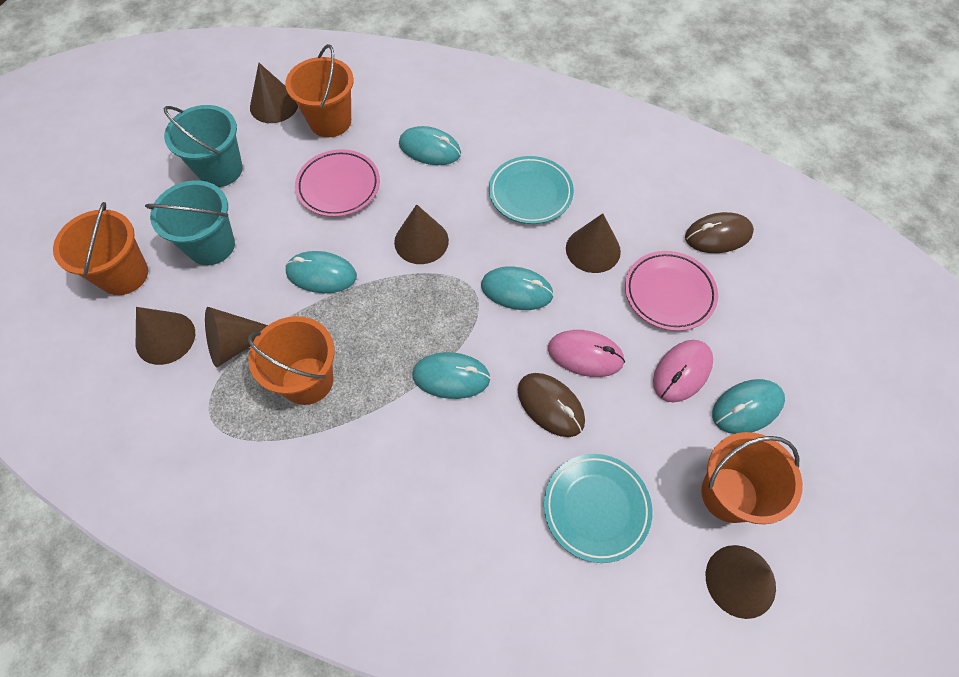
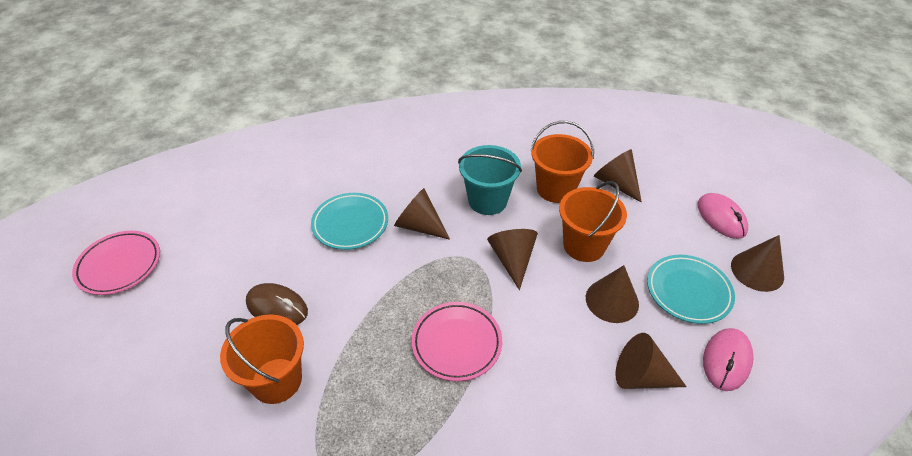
brown mouse: [518,373,585,437] [685,212,754,253] = 2 -> [246,283,308,325] = 1
orange bucket: [53,202,148,295] [248,316,335,405] [285,44,354,137] [701,432,803,524] = 4 -> [220,314,304,404] [530,121,594,203] [559,181,627,262] = 3
turquoise bucket: [145,180,235,265] [164,105,243,187] = 2 -> [458,145,522,215] = 1
turquoise mouse: [285,251,357,293] [399,126,461,165] [412,352,491,399] [481,266,554,310] [712,379,785,434] = 5 -> none = 0

